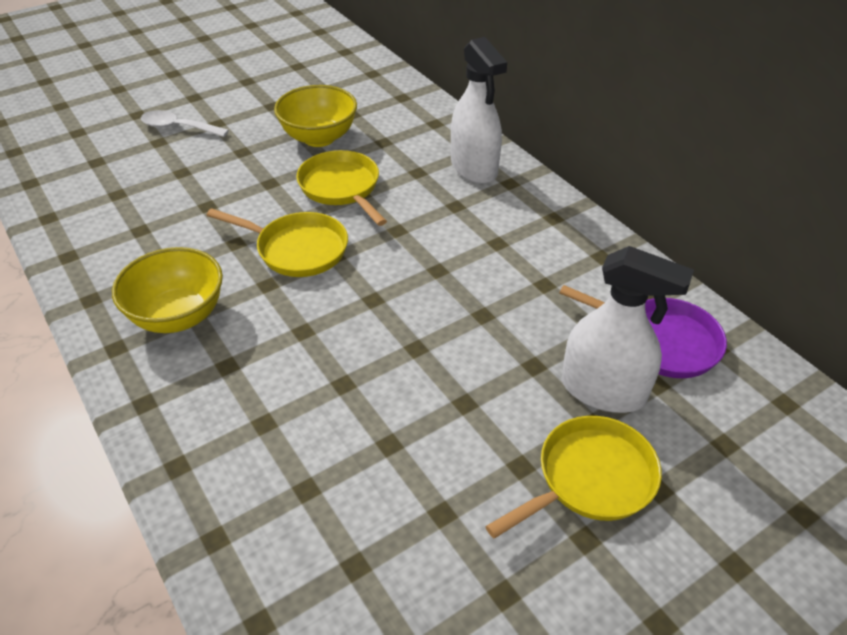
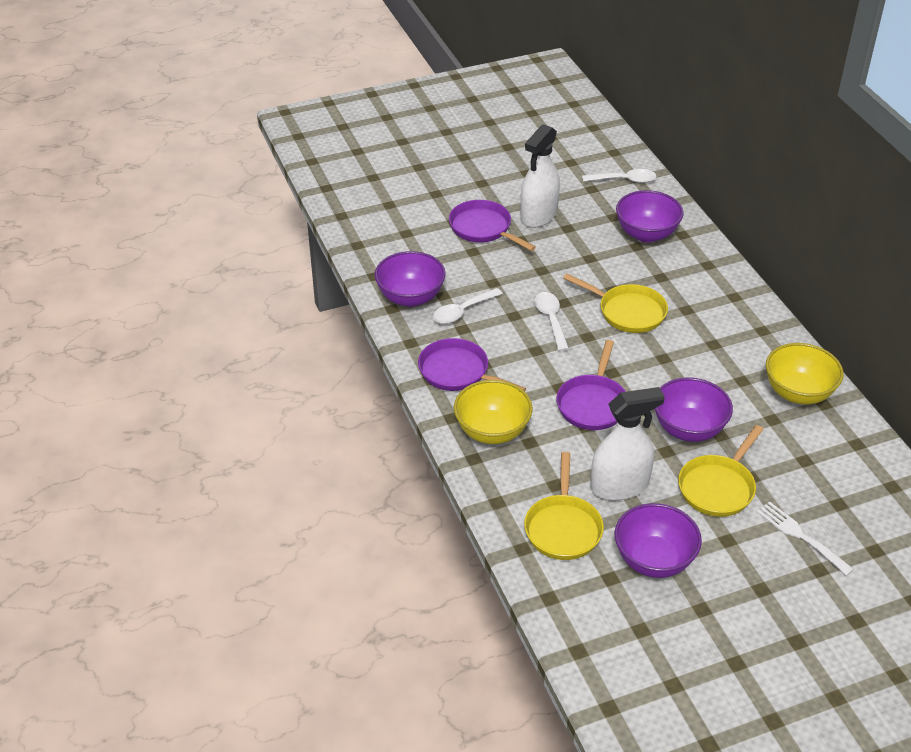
purple bowl: none = 0 -> [375,251,446,307] [615,503,702,578] [616,190,684,243] [655,377,733,442] = 4
purple pan: [559,285,727,378] = 1 -> [418,338,526,391] [449,200,536,251] [556,340,626,430] = 3
white fork: none = 0 -> [757,502,854,576] = 1
white spoon: [141,110,229,137] = 1 -> [433,288,503,324] [534,292,569,351] [582,169,657,183] = 3

